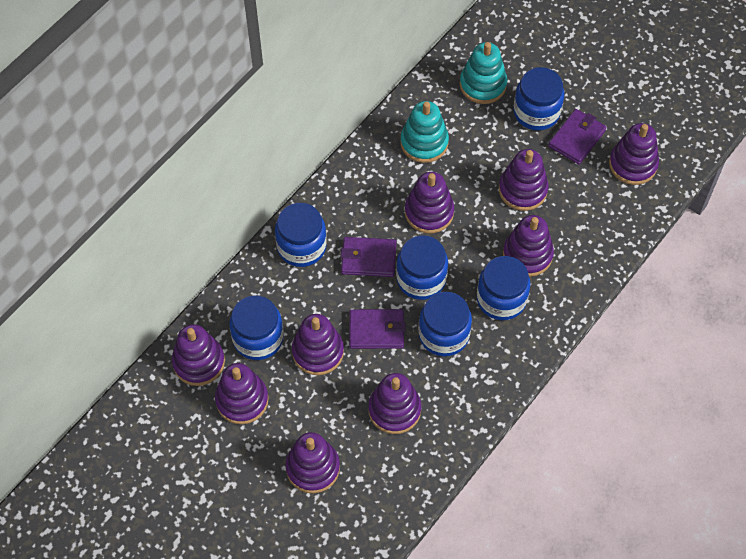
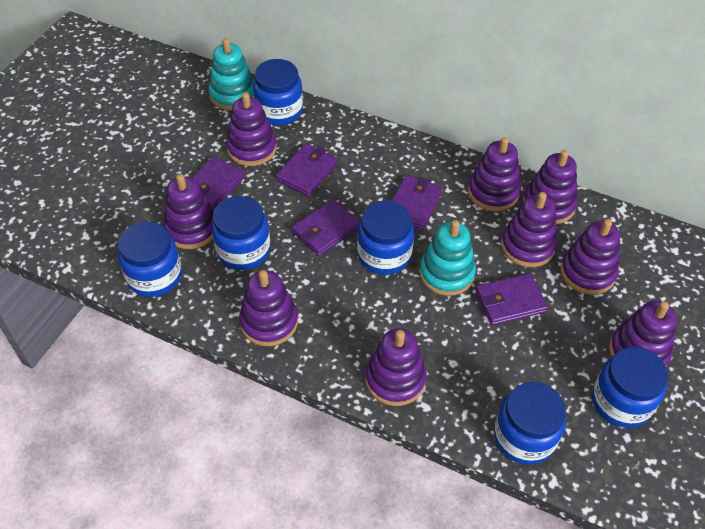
purple wallet: [341,237,396,277] [349,309,406,349] [548,109,607,164] = 3 -> [192,156,245,209] [276,143,337,196] [292,199,360,256] [392,175,443,230] [476,273,548,325] = 5

